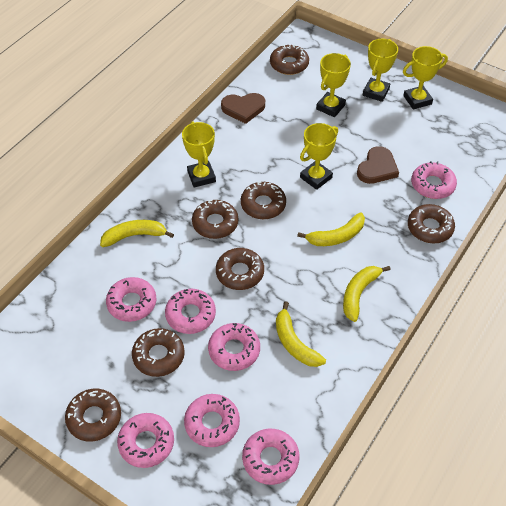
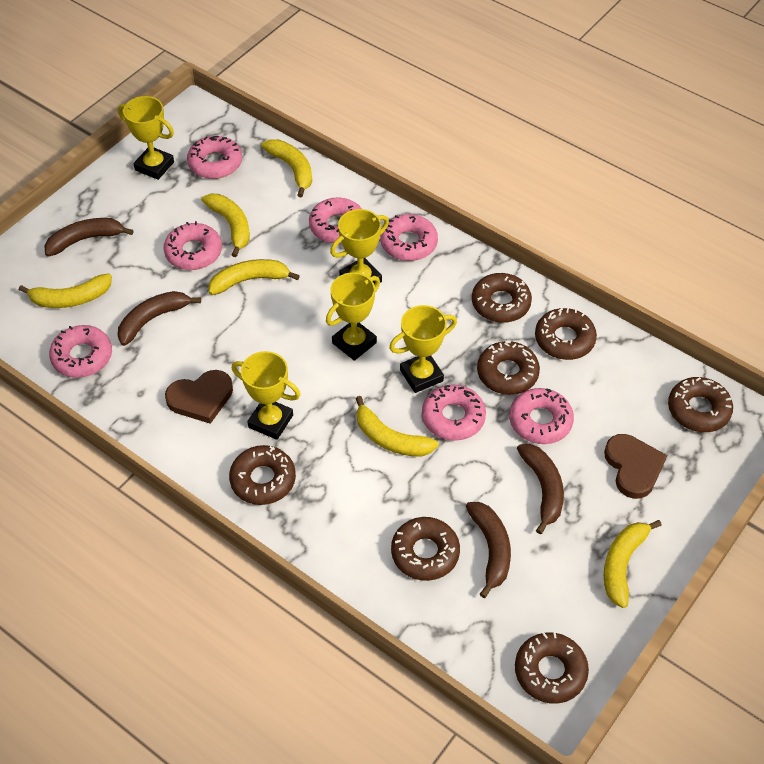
brown banana: none = 0 -> [44,218,134,256] [118,291,201,346] [466,502,511,598] [517,444,564,534] = 4
yellow banana: [100,220,174,247] [276,302,326,367] [297,212,365,246] [343,266,391,322] = 4 -> [19,274,112,308] [201,194,250,257] [209,259,300,295] [261,139,312,198] [356,396,439,457] [604,520,662,608] = 6

